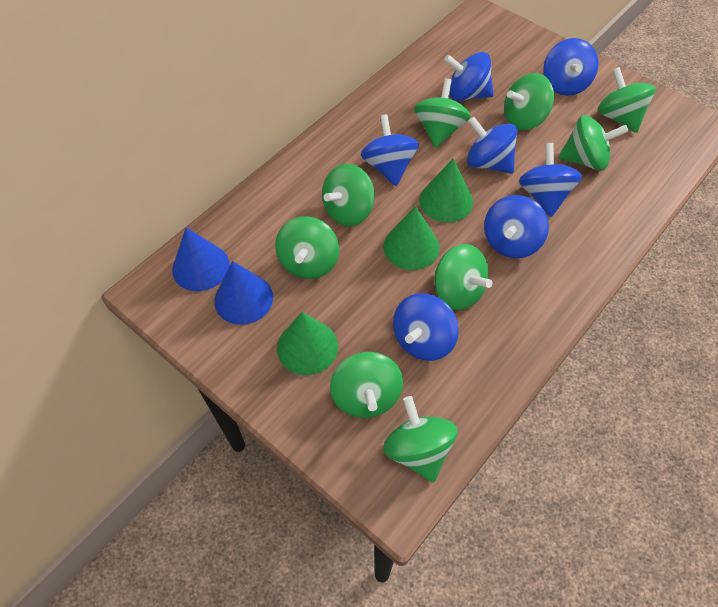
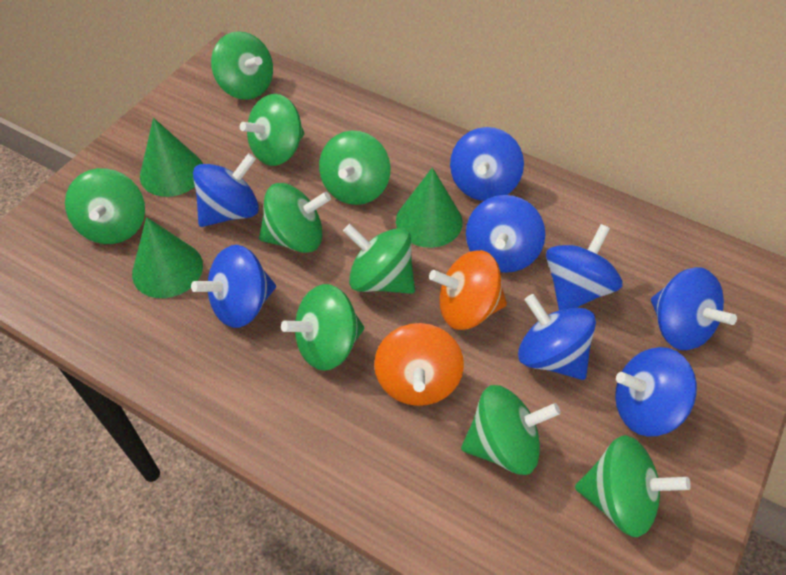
blue cone: [172,227,230,291] [214,261,273,325] = 2 -> none = 0
blue spinning top: [361,114,419,186] [393,293,459,361] [444,52,494,101] [467,117,517,174] [484,195,549,258] [519,143,582,217] [543,38,599,96] = 7 -> [191,245,276,328] [193,153,259,227] [450,127,524,201] [466,195,545,273] [518,294,596,380] [546,224,622,310] [615,347,697,437] [651,267,737,350] = 8
orange spinning top: none = 0 -> [374,323,464,406] [429,250,507,330] = 2

